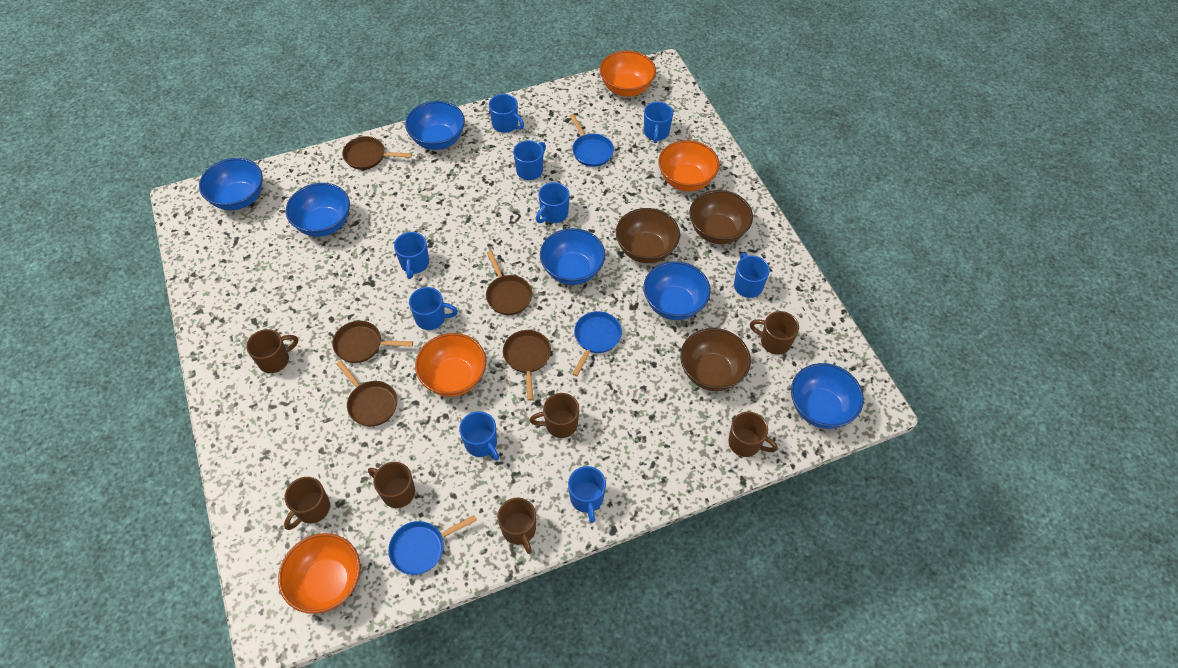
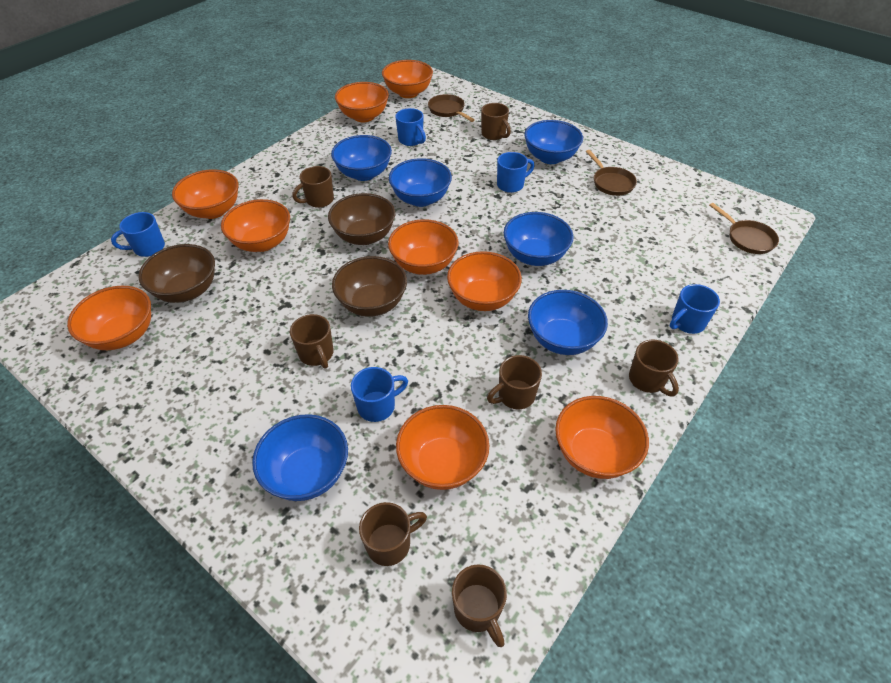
blue mug: [394,232,429,279] [409,287,458,330] [459,411,499,461] [489,94,524,133] [513,140,546,180] [536,182,570,223] [568,466,606,523] [644,102,673,143] [734,253,770,298] = 9 -> [111,212,165,257] [351,367,408,422] [395,108,426,146] [497,152,534,193] [670,284,720,334] = 5
blue pan: [388,515,477,575] [569,114,614,167] [572,311,622,376] = 3 -> none = 0
brown pan: [332,321,413,363] [336,361,397,427] [342,136,412,170] [486,251,532,315] [503,330,551,401] = 5 -> [428,94,475,122] [586,150,637,196] [709,203,779,254] = 3
orange bowl: [278,533,360,614] [415,333,486,397] [600,51,656,97] [658,140,720,191] = 4 -> [67,286,151,350] [172,169,238,219] [221,199,290,252] [335,82,389,122] [382,60,433,98] [388,219,459,275] [396,405,489,490] [447,251,522,311] [555,396,649,479] = 9

